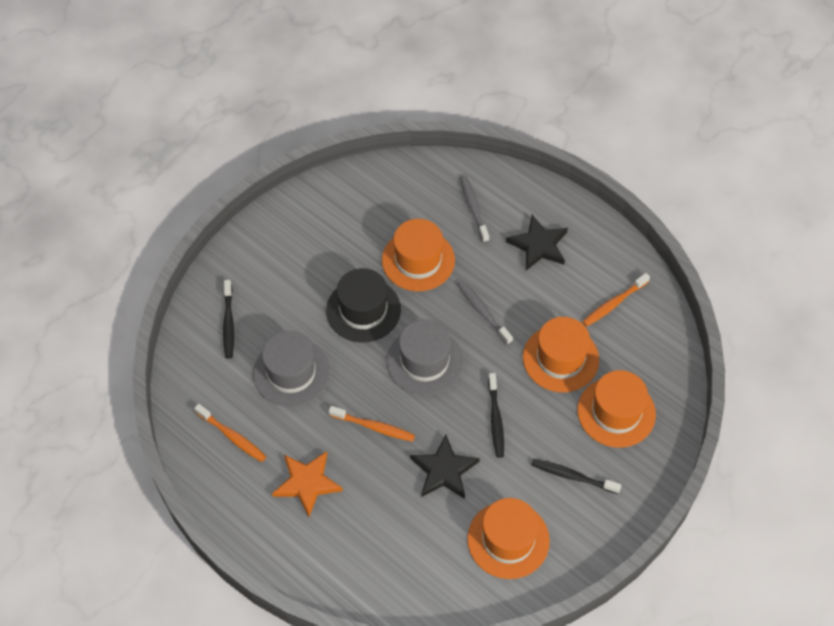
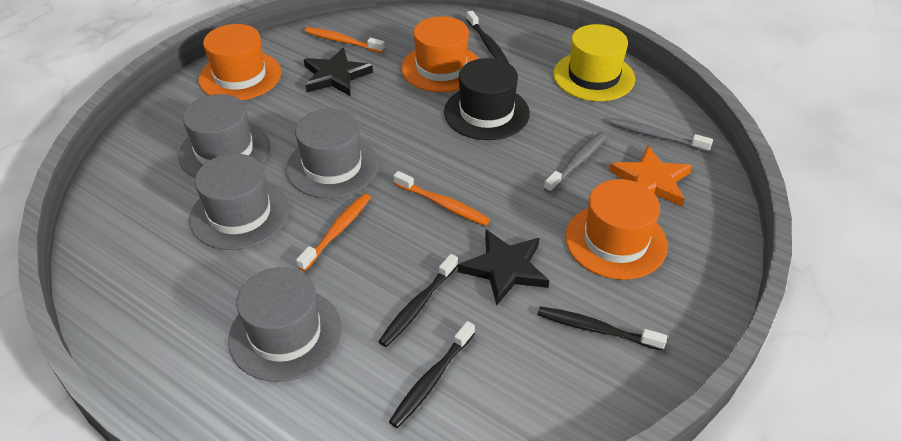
black toothbrush: [223,280,234,358] [488,373,504,458] [531,459,622,494] = 3 -> [378,254,458,347] [389,321,475,428] [466,11,509,63] [537,307,667,351] = 4
grey hat: [253,331,330,407] [387,319,463,395] = 2 -> [178,94,270,178] [189,154,289,250] [228,267,342,382] [286,109,379,198] = 4
orange hat: [382,219,455,291] [467,498,550,579] [523,317,599,392] [577,370,656,448] = 4 -> [198,24,281,100] [401,16,479,92] [565,179,668,280] = 3
yellow hat: none = 0 -> [553,24,635,101] = 1

